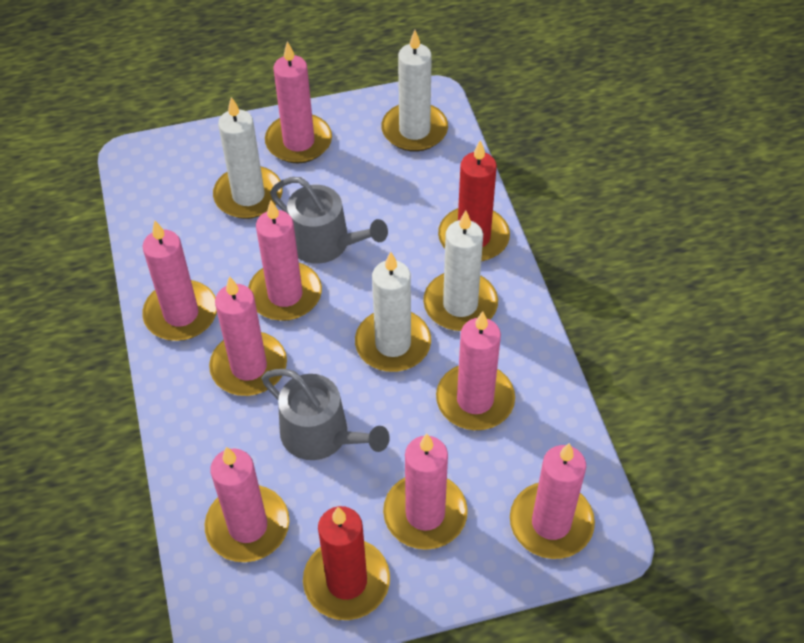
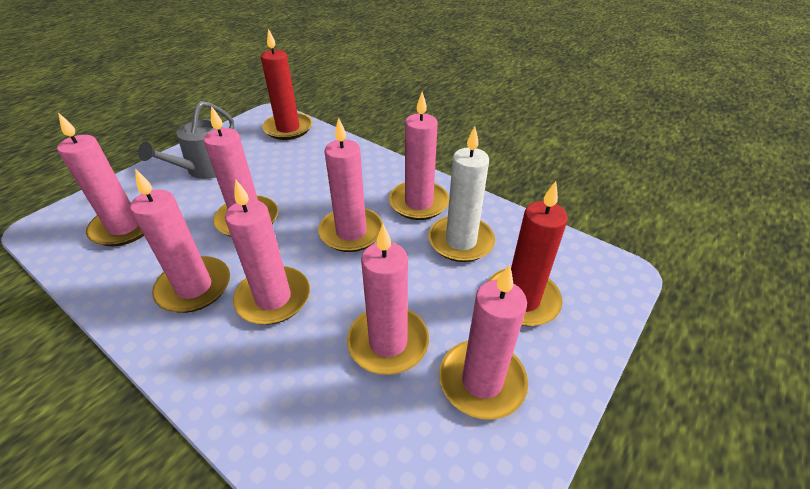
grey watering can: [262,369,390,460] [270,177,388,264] = 2 -> [138,101,235,179] = 1
white candle: [213,97,283,219] [355,252,431,372] [381,30,448,152] [423,210,498,331] = 4 -> [428,126,495,262] = 1

